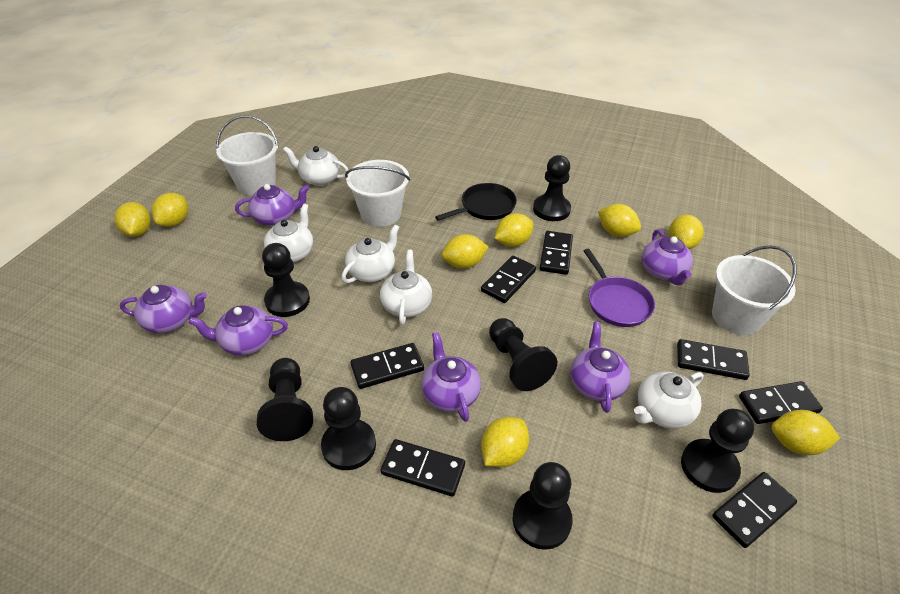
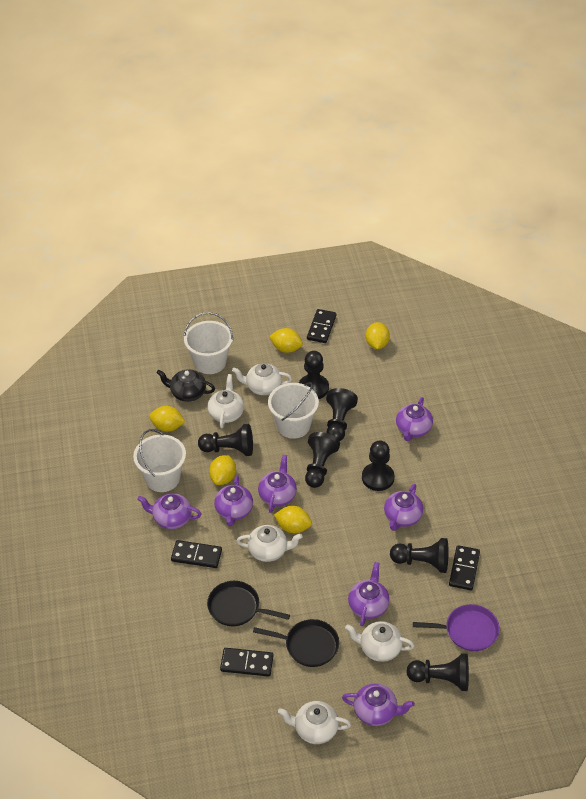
black domino: [351,343,424,389] [380,439,465,497] [481,256,536,303] [540,231,573,275] [677,339,750,380] [712,472,797,548] [739,381,823,424] = 7 -> [171,540,222,568] [220,648,273,677] [307,309,336,343] [449,545,480,590] = 4
black pan: [435,183,517,221] = 1 -> [207,581,290,626] [253,619,339,667] = 2
black teapot: none = 0 -> [157,369,215,402] = 1
purple teapot: [120,285,207,333] [188,305,288,355] [235,184,310,226] [421,332,481,422] [571,322,631,413] [642,229,693,285] = 6 -> [137,493,202,529] [214,476,253,526] [258,455,297,513] [342,683,415,726] [348,562,389,626] [384,484,423,531] [396,397,433,441] = 7
yellow lemon: [114,202,151,237] [151,193,188,227] [442,234,488,268] [481,417,529,467] [494,213,534,247] [598,204,641,237] [669,215,704,249] [772,410,840,455] = 8 -> [149,406,185,432] [209,455,236,485] [269,328,303,353] [274,506,312,533] [365,322,390,349] = 5

